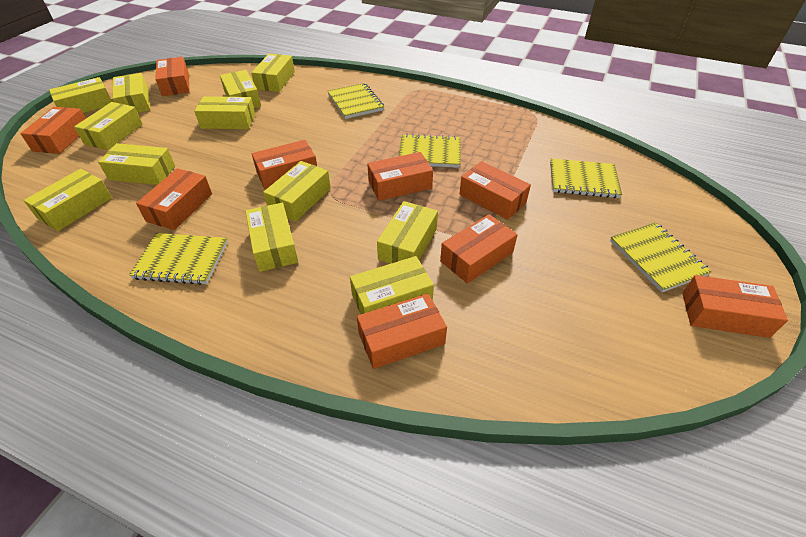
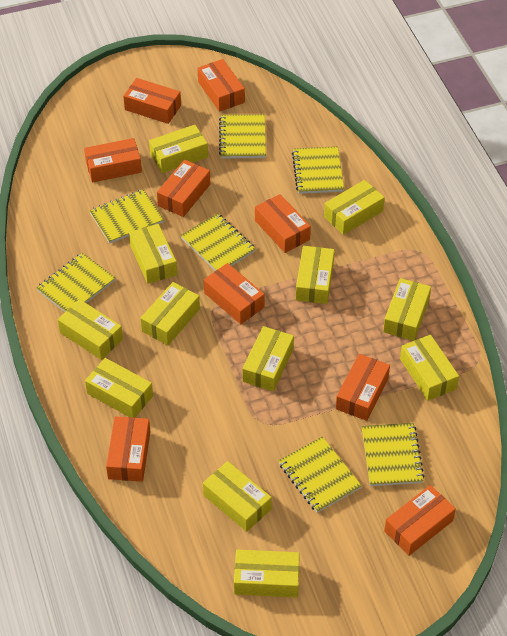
yellow notebook: [129,233,228,285] [328,83,384,119] [399,134,461,168] [550,159,622,198] [610,222,712,293] = 5 -> [37,253,115,312] [89,189,164,244] [180,213,256,271] [219,114,266,158] [279,436,362,513] [292,146,344,194] [362,423,425,486] = 7

